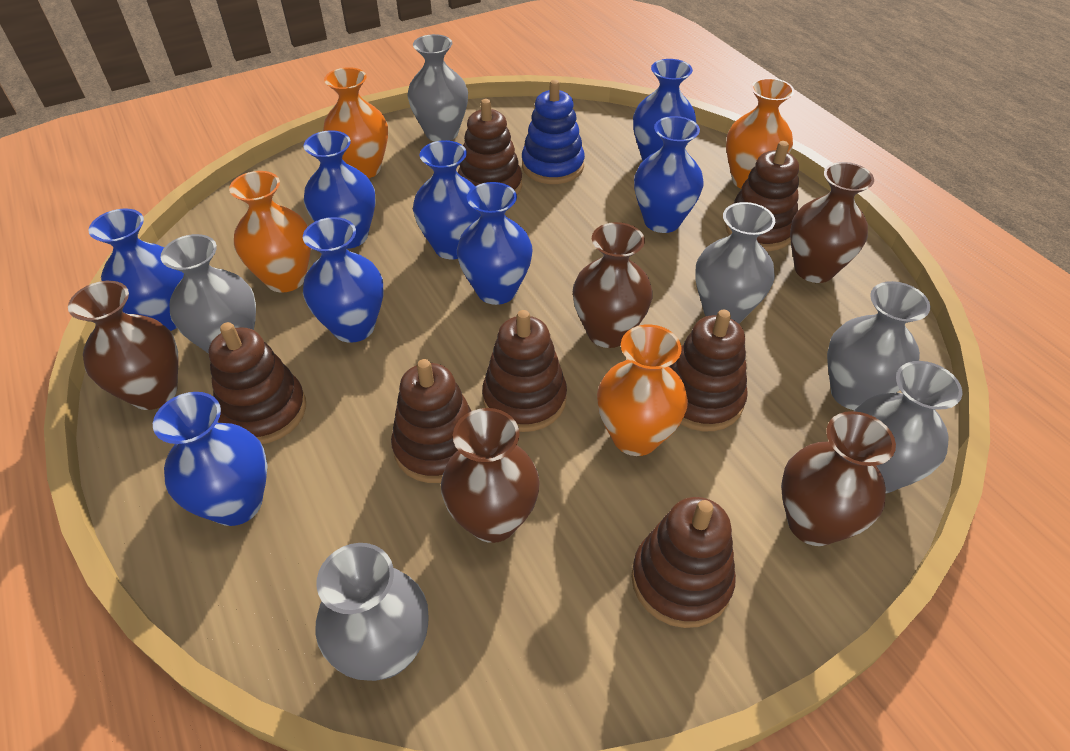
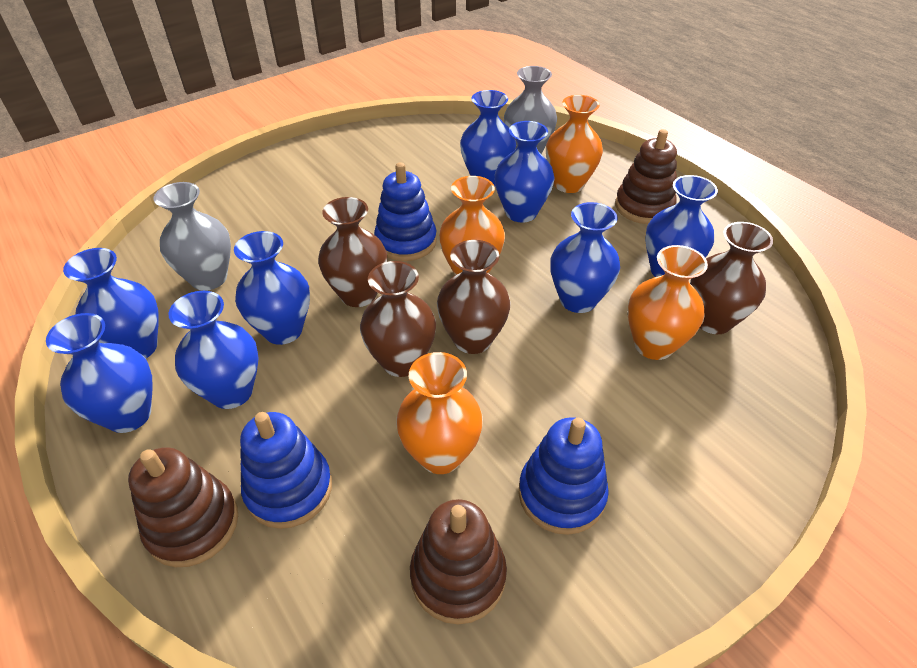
blue stacking toy: [522,80,585,184] = 1 -> [240,412,332,529] [374,162,437,261] [519,417,609,535] = 3
brown stacking toy: [208,322,306,444] [391,359,471,483] [458,99,522,195] [482,310,567,432] [631,497,736,628] [669,310,748,431] [725,141,799,251] = 7 -> [128,447,238,567] [410,499,507,624] [615,129,677,224] = 3
brown vase: [68,281,179,410] [441,408,540,543] [573,222,653,348] [781,411,896,546] [790,162,874,283] = 5 -> [318,197,387,307] [360,261,436,377] [437,240,511,354] [690,222,773,334] = 4
grey vase: [160,234,256,354] [315,543,428,681] [407,34,468,142] [695,202,775,324] [827,281,931,410] [854,361,963,494] = 6 -> [154,182,231,291] [504,66,557,154] = 2

